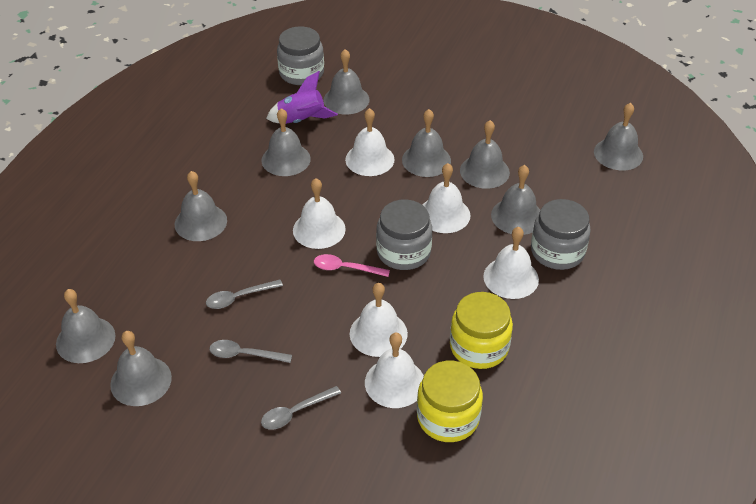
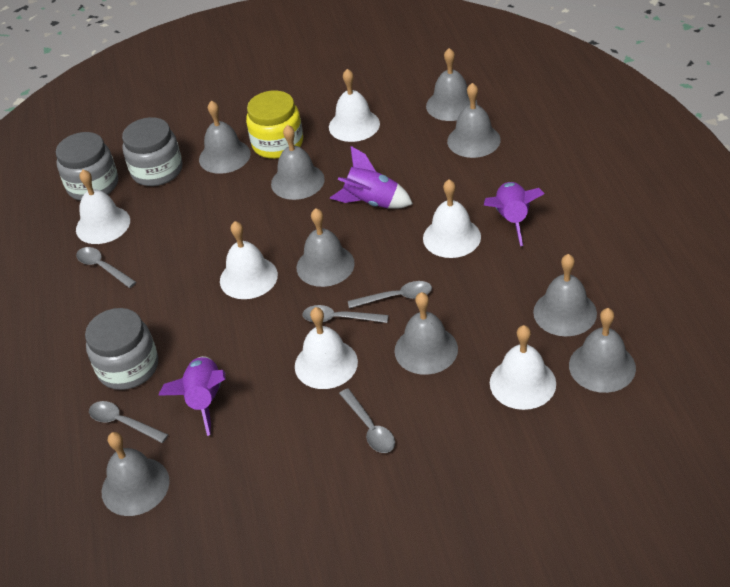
grey spoon: [206,279,283,309] [210,340,292,363] [261,386,341,430] = 3 -> [76,247,136,288] [89,401,168,443] [302,305,388,323] [339,388,395,453] [348,281,432,308] = 5
pink spoon: [314,254,390,277] = 1 -> none = 0
purple rocket: [266,71,338,124] = 1 -> [158,356,226,436] [330,146,413,209] [484,182,545,246] = 3
yellow jar: [417,361,483,442] [450,292,513,369] = 2 -> [246,90,303,159] = 1

